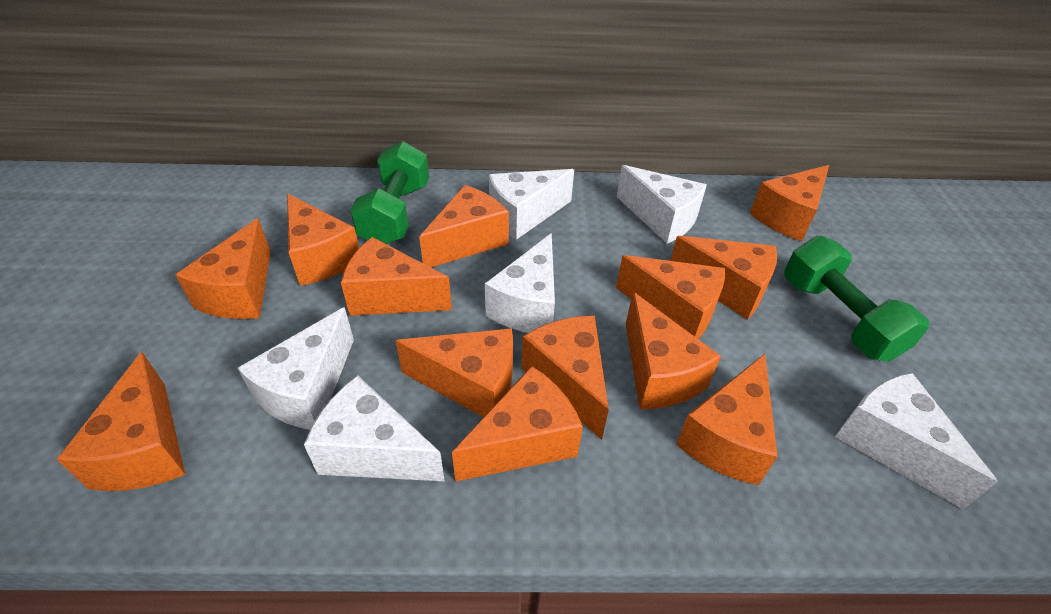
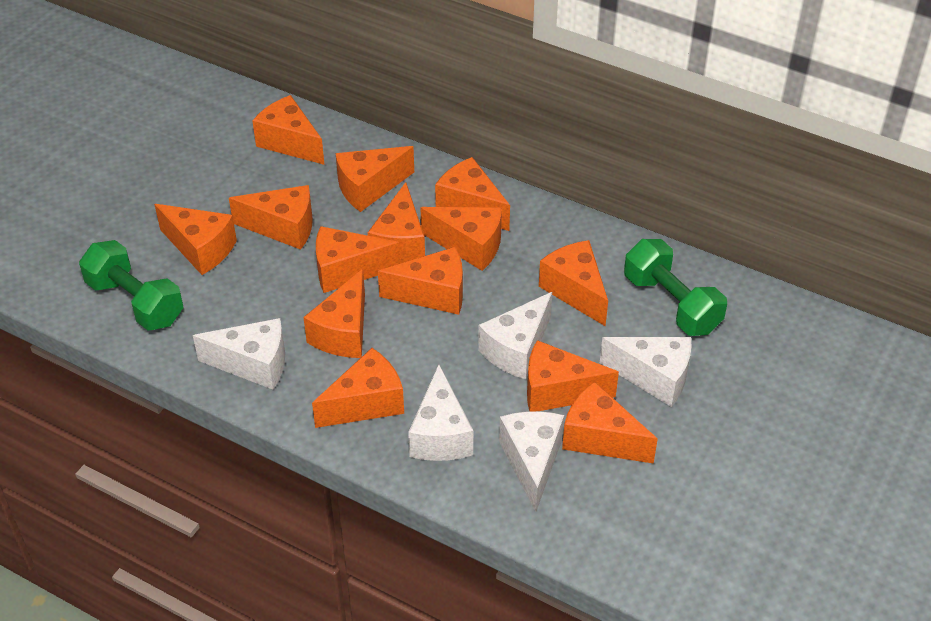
orange cheese: [56,352,185,491] [176,218,271,319] [287,194,359,286] [341,237,452,316] [395,328,513,417] [419,185,509,267] [452,366,583,482] [521,316,609,440] [616,255,725,339] [626,292,721,409] [670,236,777,320] [676,354,778,485] [750,165,829,241] = 13 -> [154,204,237,275] [229,185,313,250] [252,95,325,165] [303,269,365,358] [312,348,404,428] [316,226,400,293] [336,146,414,212] [368,182,425,264] [378,247,463,315] [420,207,502,271] [435,157,510,231] [527,340,619,412] [539,240,608,326] [562,381,658,464] = 14
white cheese: [238,307,354,430] [304,375,445,481] [485,233,555,333] [489,169,574,240] [617,165,707,244] [835,373,998,509] = 6 -> [193,318,285,390] [408,364,473,461] [478,292,552,379] [499,411,564,512] [600,337,692,407] = 5

